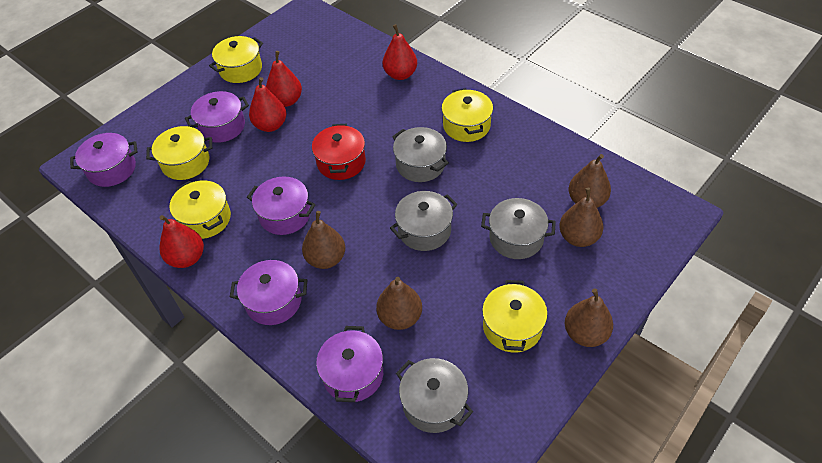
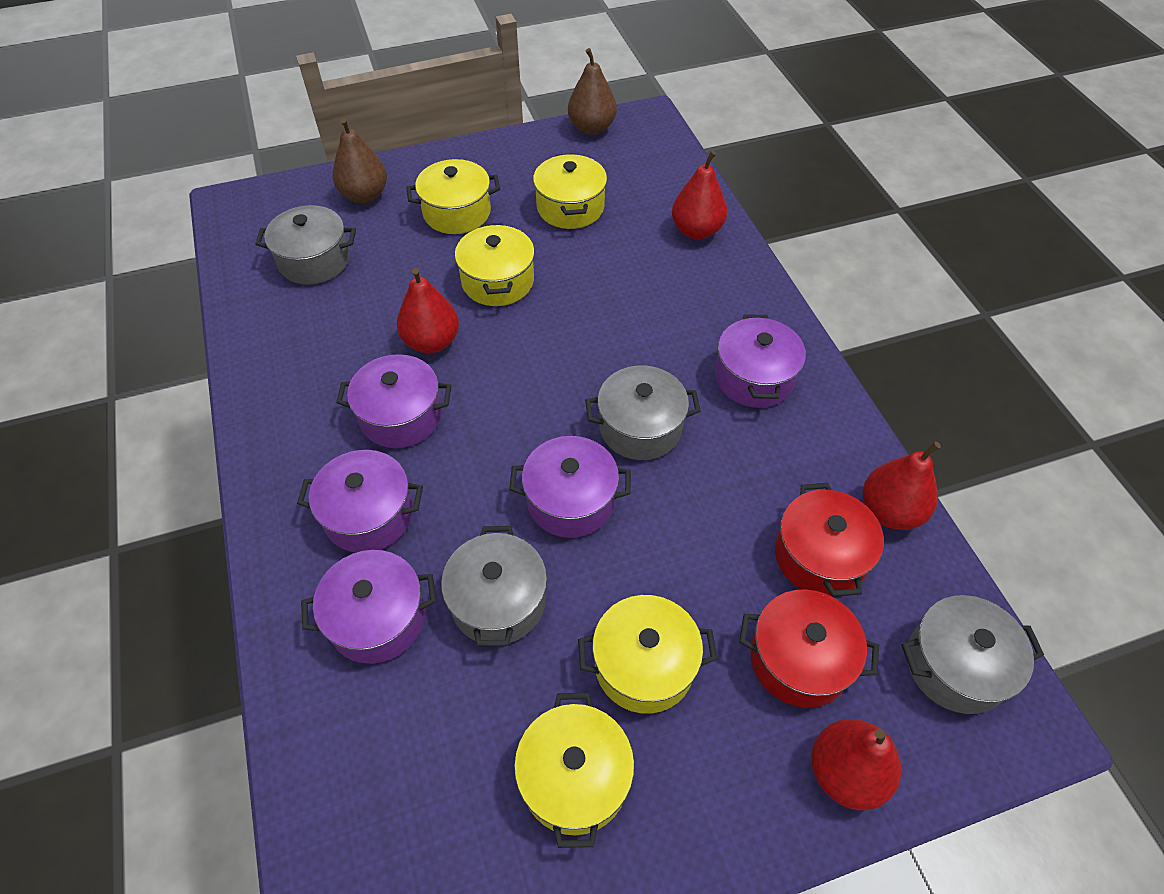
brown pear: [302,211,345,269] [376,277,422,330] [559,188,604,247] [565,288,613,347] [569,154,611,208] = 5 -> [333,118,387,203] [568,48,617,135] = 2
red pot: [312,124,366,180] = 1 -> [739,589,879,708] [775,483,884,597] = 2

